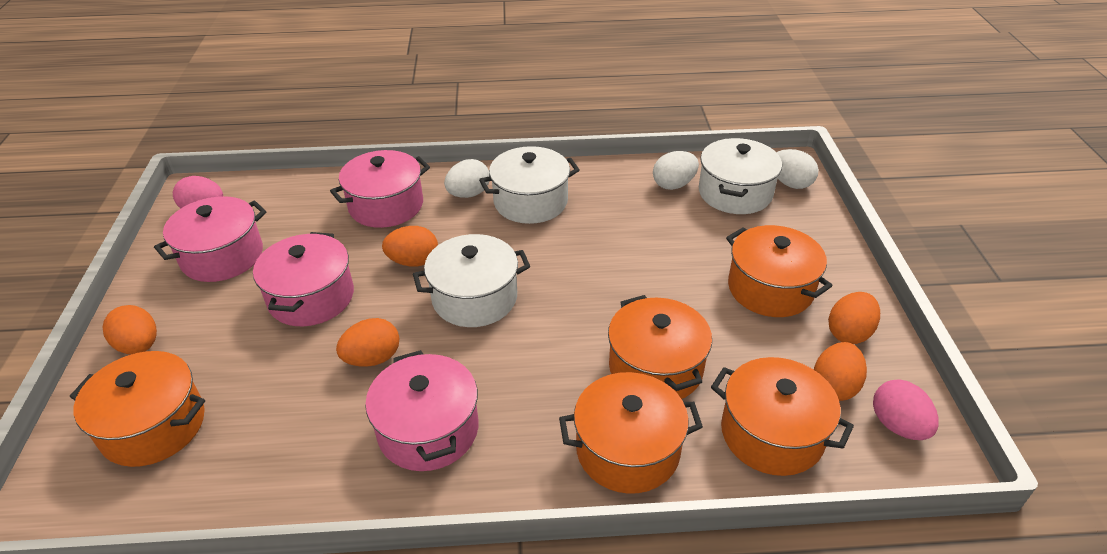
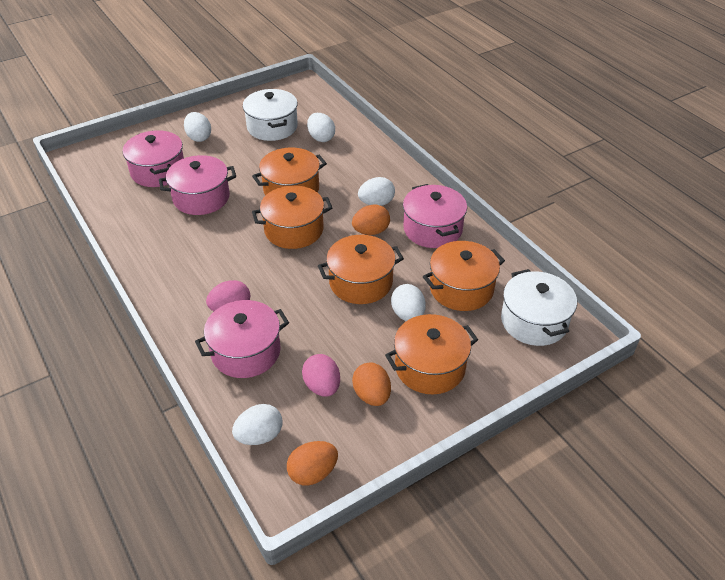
orange egg: [103,305,157,354] [336,318,399,367] [382,226,438,267] [814,342,867,401] [828,292,880,344] = 5 -> [287,441,338,485] [352,205,390,235] [352,362,391,406] = 3
white egg: [444,159,490,198] [653,151,699,190] [776,149,818,189] = 3 -> [184,112,211,142] [232,404,282,445] [307,113,335,142] [358,177,395,206] [391,284,426,321] = 5
white pot: [413,234,530,327] [479,146,580,224] [699,138,782,214] = 3 -> [243,89,298,141] [501,269,577,346] = 2

